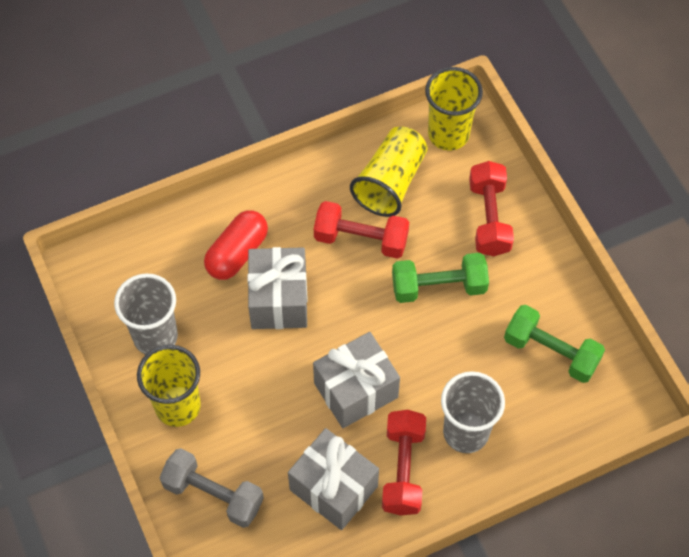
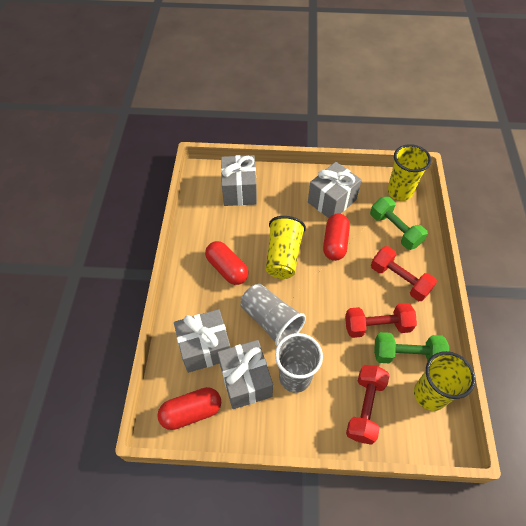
grey dumbbell: [159,448,264,528] = 1 -> none = 0
grey gift: [247,247,308,329] [288,428,379,530] [313,332,400,428] = 3 -> [174,309,231,373] [217,340,273,409] [221,155,257,206] [308,162,362,218] = 4
red capsule: [204,210,268,280] = 1 -> [157,387,221,430] [205,241,248,285] [323,213,350,261] = 3

